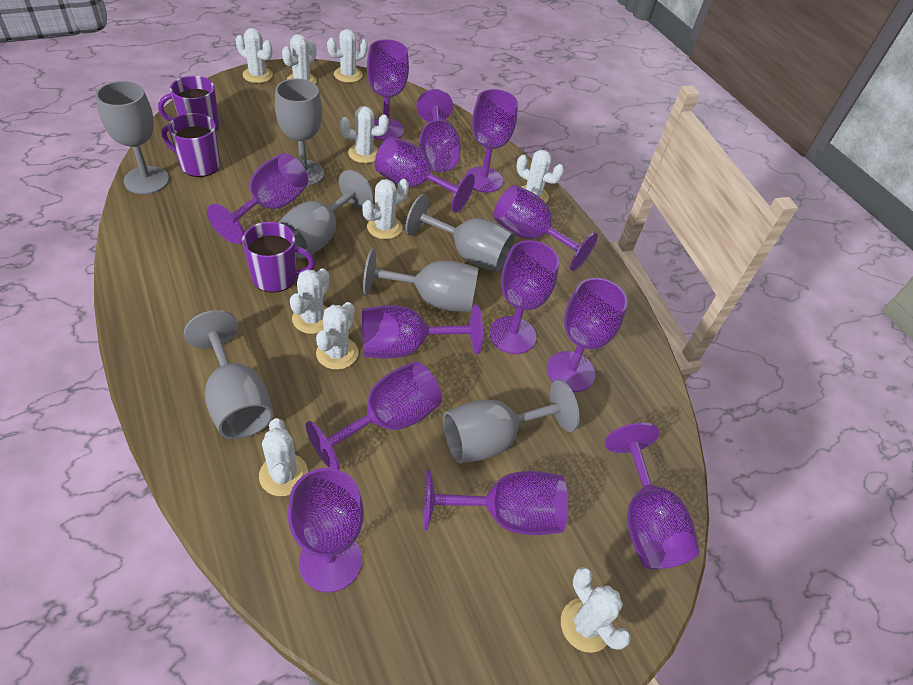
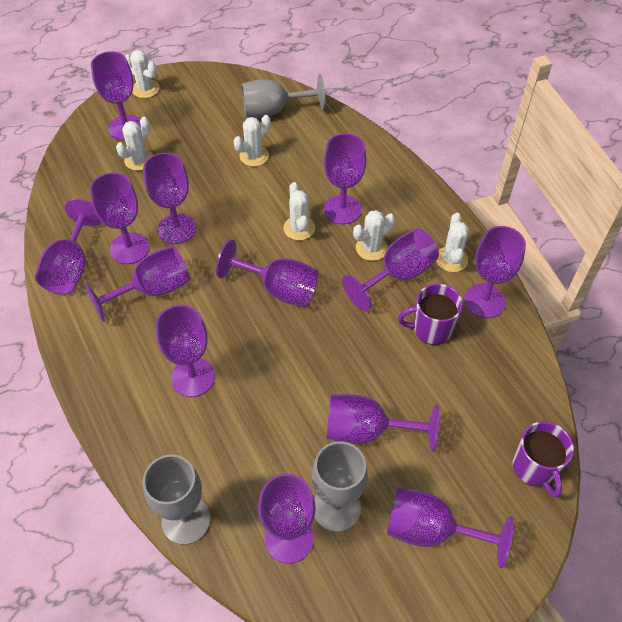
grey goblet: [96,81,169,194] [184,310,273,439] [275,78,324,186] [278,170,374,259] [363,248,479,312] [405,194,515,272] [443,380,580,464] = 7 -> [143,454,210,545] [242,74,325,118] [312,441,368,532] = 3
purple mug: [158,76,219,131] [161,113,220,177] [242,222,315,293] = 3 -> [398,284,463,345] [513,421,574,498] = 2
white cactus: [236,28,273,83] [259,418,308,496] [282,34,317,84] [290,268,329,334] [316,302,358,370] [327,29,368,83] [340,106,389,163] [363,179,409,239] [516,150,564,203] [561,567,631,653] = 10 -> [116,117,153,170] [125,50,159,98] [234,115,271,167] [283,182,315,240] [353,210,395,261] [436,213,469,272] = 6

